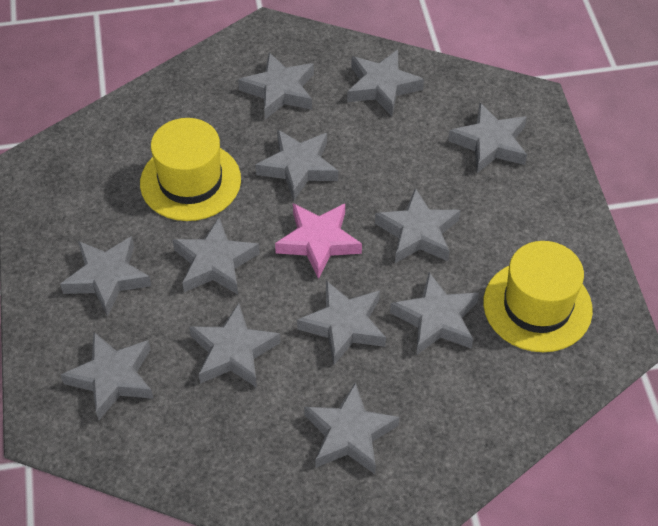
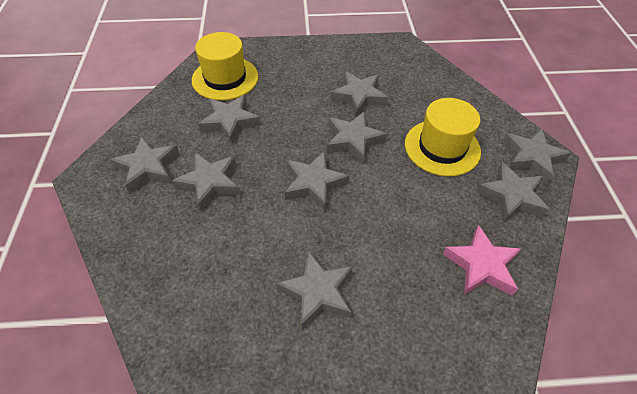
grey star: [60,236,152,317] [61,332,153,420] [173,218,260,295] [189,303,281,388] [238,52,314,120] [256,129,338,201] [297,281,386,365] [304,382,399,474] [347,50,424,116] [375,188,460,263] [390,272,479,355] [448,103,527,173] = 12 -> [110,137,179,193] [172,152,240,212] [198,95,261,144] [276,250,353,329] [285,151,349,210] [327,112,387,164] [330,72,388,117] [476,162,550,222] [502,128,571,183] = 9

